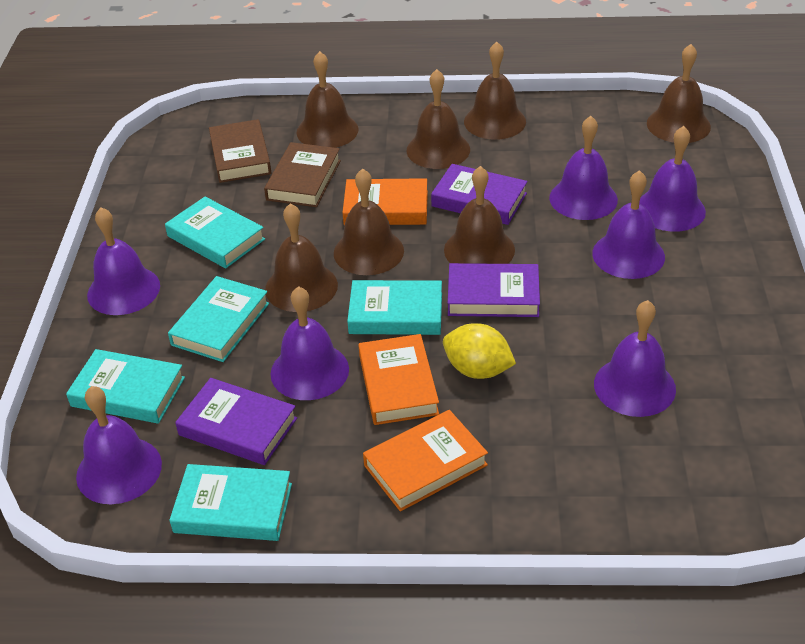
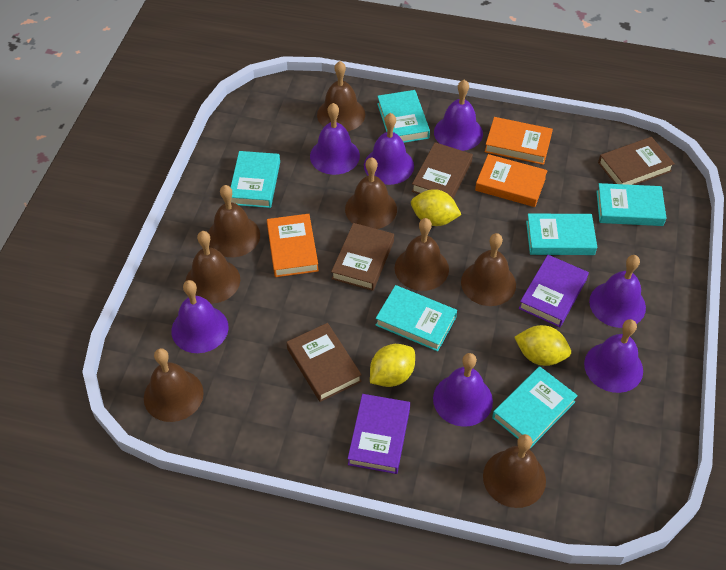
brown bell: [265,203,338,312] [296,51,359,148] [334,168,404,275] [407,69,470,169] [444,166,515,264] [464,42,526,140] [647,44,711,143] = 7 -> [144,348,204,422] [185,231,240,304] [208,185,260,257] [317,61,365,131] [345,157,397,229] [395,218,449,291] [461,233,516,306] [483,434,546,508] = 8
brown book: [209,119,272,183] [264,142,341,207] = 2 -> [287,323,362,402] [331,223,394,291] [412,142,473,198] [598,137,675,185] = 4
purple book: [175,378,297,465] [431,164,527,225] [448,263,540,317] = 3 -> [348,394,410,474] [519,255,589,327] = 2
turquoise book: [66,349,185,424] [165,197,265,269] [168,276,269,362] [169,464,292,541] [347,280,442,335] = 5 -> [231,151,280,208] [376,285,457,352] [377,90,430,143] [492,366,578,447] [526,214,597,255] [596,183,666,226] = 6
yellow lemon: [443,323,516,379] = 1 -> [370,344,415,387] [411,189,462,226] [514,325,571,366] = 3

